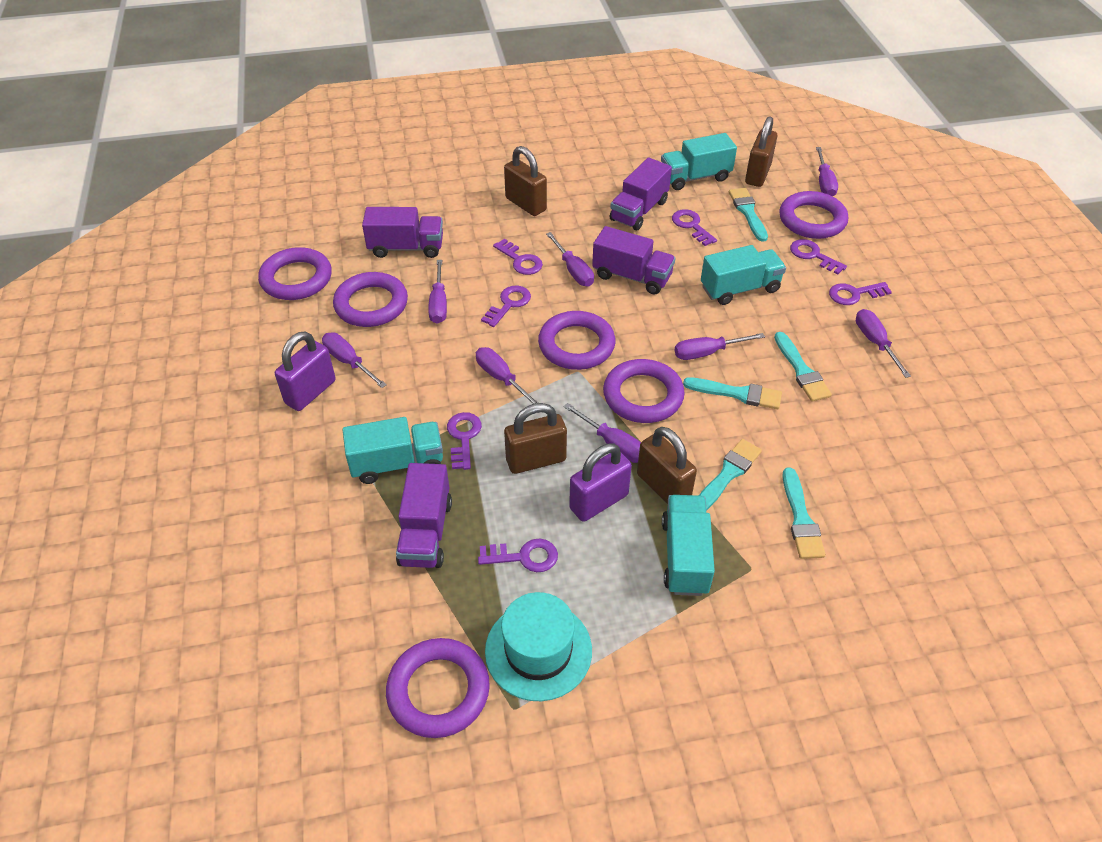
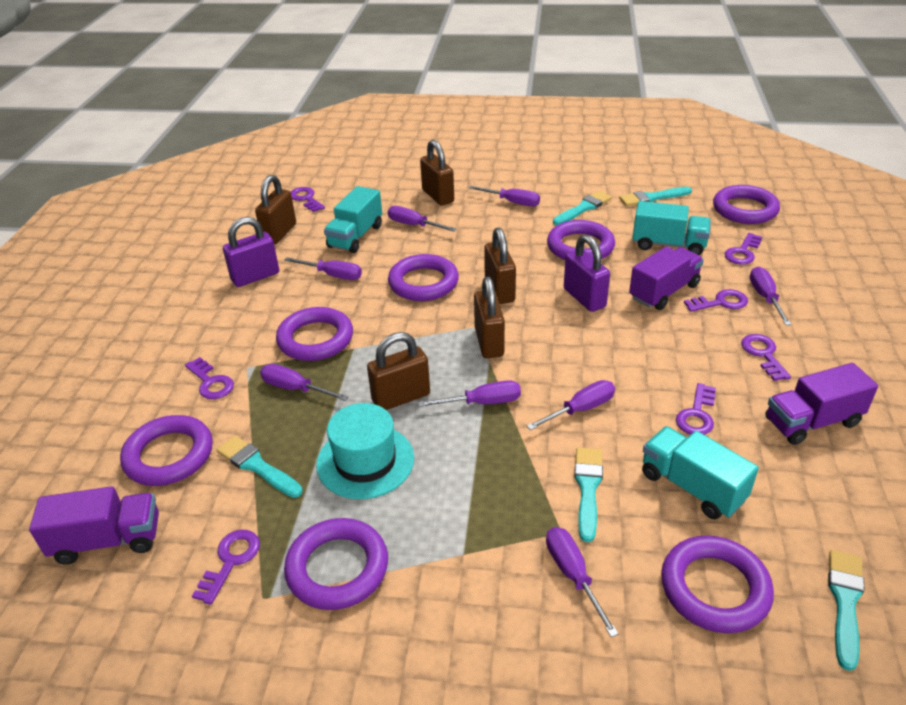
brown padlock: [504,146,547,216] [504,403,567,474] [637,427,697,504] [745,116,777,187] = 4 -> [255,175,296,244] [367,332,430,410] [420,140,454,205] [474,277,505,358] [484,227,516,304] = 5
purple ring: [258,247,332,300] [333,272,408,327] [386,638,490,738] [538,311,615,370] [603,359,685,423] [779,191,848,239] = 6 -> [120,415,213,486] [276,307,353,361] [284,518,388,610] [388,254,459,301] [547,220,615,260] [661,535,774,633] [713,185,780,224] = 7
purple truck: [362,207,443,258] [396,463,452,568] [592,226,675,295] [610,158,672,230] = 4 -> [29,486,159,565] [629,246,704,310] [765,363,878,445] = 3
turquoise truck: [343,417,443,484] [661,133,737,190] [662,495,715,596] [701,245,786,305] = 4 -> [324,186,382,253] [633,201,711,255] [642,426,759,519] = 3

